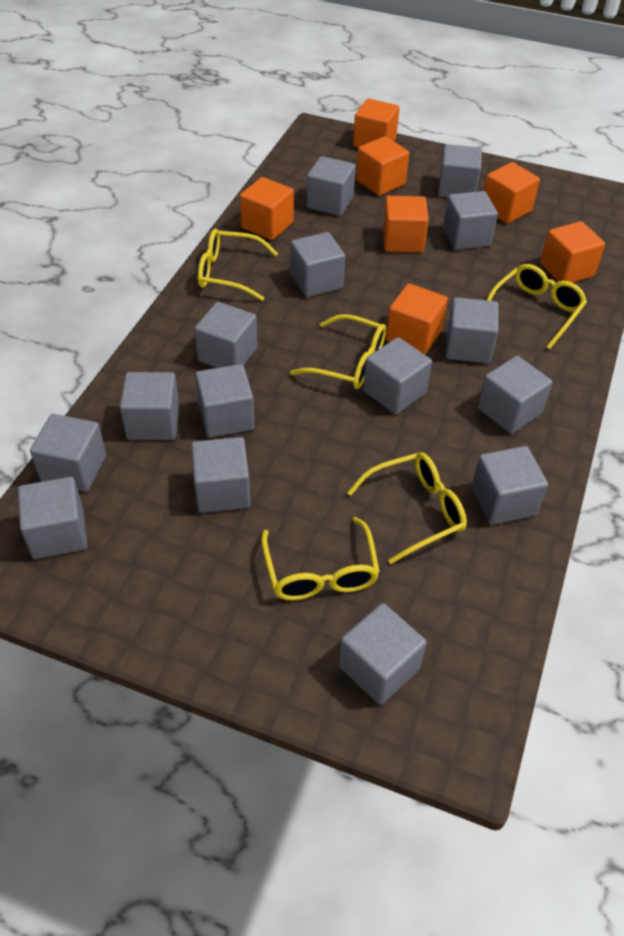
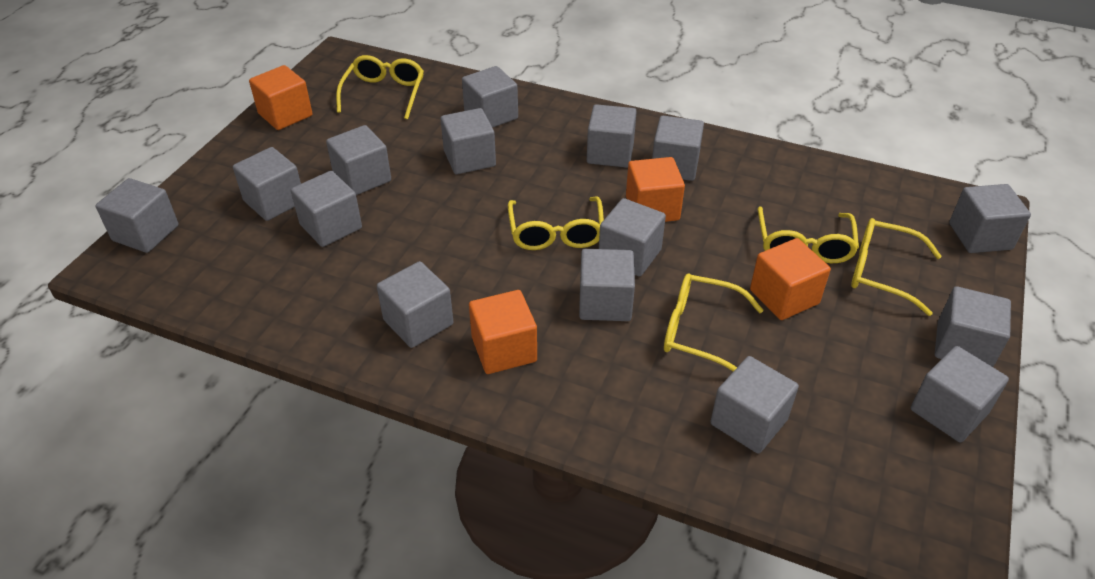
orange cube: [240,177,294,240] [353,98,400,147] [356,136,409,196] [383,196,429,252] [386,283,448,355] [484,162,540,224] [540,221,605,283] = 7 -> [249,65,313,130] [469,290,537,374] [626,157,685,222] [750,238,831,320] = 4

